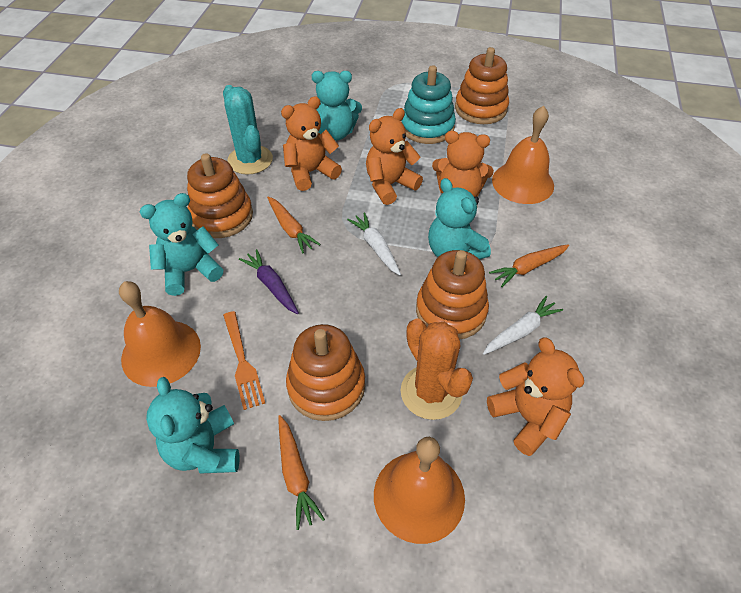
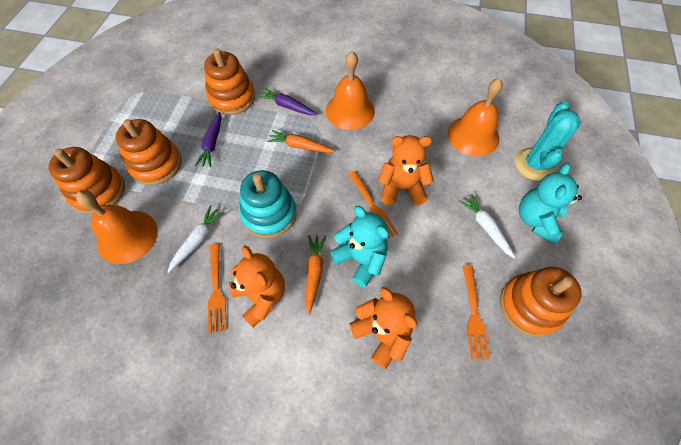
orange cactus: [401,318,473,420] = 1 -> none = 0
orange carrot: [267,196,320,254] [278,415,325,530] [489,244,569,287] = 3 -> [266,130,335,153] [306,235,327,314] = 2
orange fork: [223,311,265,410] = 1 -> [208,244,227,333] [348,171,398,239] [463,265,490,360] = 3
orange teddy bear: [281,96,342,191] [366,108,423,205] [432,131,494,197] [487,337,584,456] = 4 -> [229,246,285,328] [349,287,417,369] [378,135,434,205] = 3
purple carrot: [239,249,299,314] = 1 -> [195,112,221,167] [257,87,318,115] = 2
turquoise teddy bear: [139,193,223,296] [146,377,239,473] [312,71,362,141] [428,178,491,259] = 4 -> [330,206,389,288] [519,163,582,244] = 2

